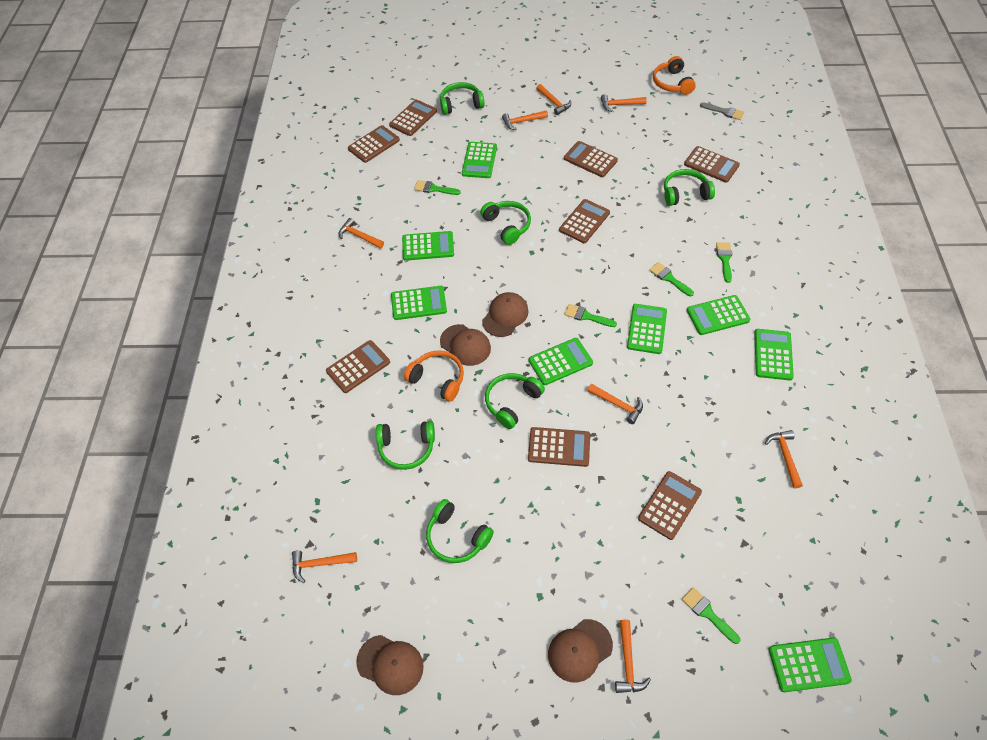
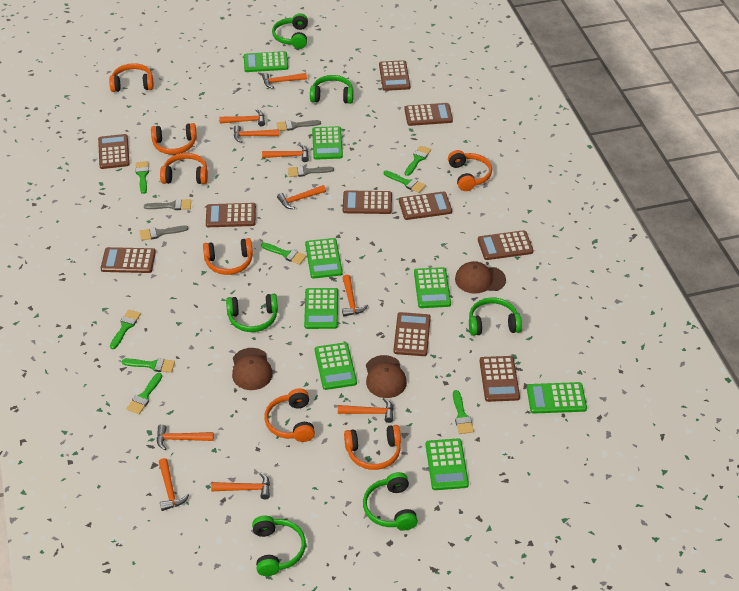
brown calculator: [326,340,390,393] [348,125,400,163] [389,100,437,136] [528,427,590,467] [559,199,610,243] [564,141,618,177] [638,471,702,540] [684,146,740,183] = 8 -> [98,134,130,169] [101,247,156,273] [206,203,256,227] [343,190,392,214] [379,60,410,91] [393,312,431,356] [399,192,452,220] [404,103,453,126] [478,230,534,260] [479,356,520,402] = 10
brown cap: [357,635,423,695] [440,324,491,366] [482,292,529,337] [548,619,613,683] = 4 -> [232,348,273,390] [366,355,407,398] [455,261,506,294] = 3
green brush: [414,180,461,195] [564,304,617,327] [649,262,694,296] [682,587,740,644] [716,242,732,283] = 5 -> [110,310,141,349] [122,358,175,373] [127,373,162,414] [135,161,149,194] [261,242,306,265] [384,170,426,193] [405,146,431,176] [453,390,474,434] = 8
grey brush: [700,102,744,120] = 1 -> [139,226,188,241] [144,199,191,210] [276,120,321,131] [288,166,334,177] = 4
orange hammer: [292,551,357,583] [339,218,384,249] [502,110,548,130] [536,84,571,115] [587,384,643,424] [601,94,647,112] [615,620,651,693] [765,430,803,488] = 8 -> [157,424,214,450] [159,458,189,511] [211,472,270,499] [219,109,265,126] [234,125,279,143] [262,73,307,89] [262,144,309,162] [277,185,326,209] [338,398,393,423] [342,274,368,316] = 10
orange headphones: [404,350,464,402] [653,56,696,95] = 2 -> [109,63,154,92] [151,123,197,154] [160,153,208,184] [203,238,253,275] [264,388,315,442] [344,425,401,470] [448,150,492,191] = 7

